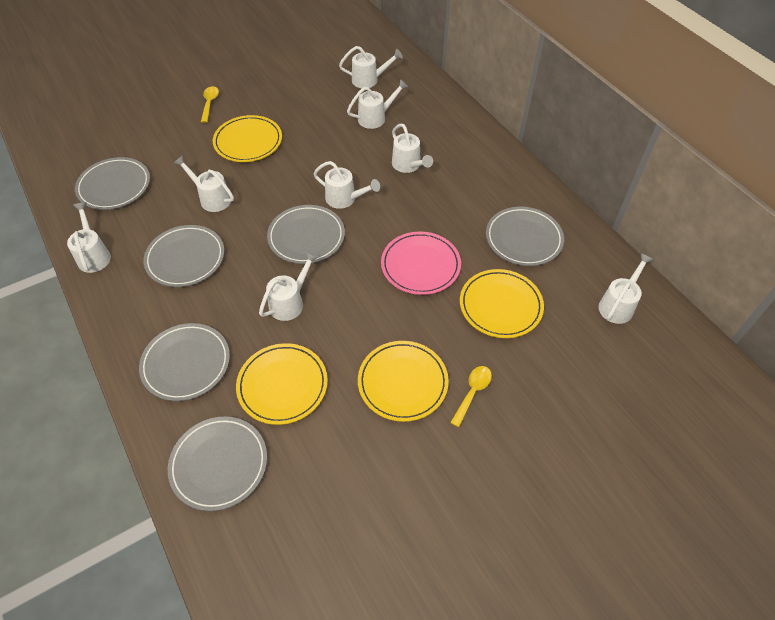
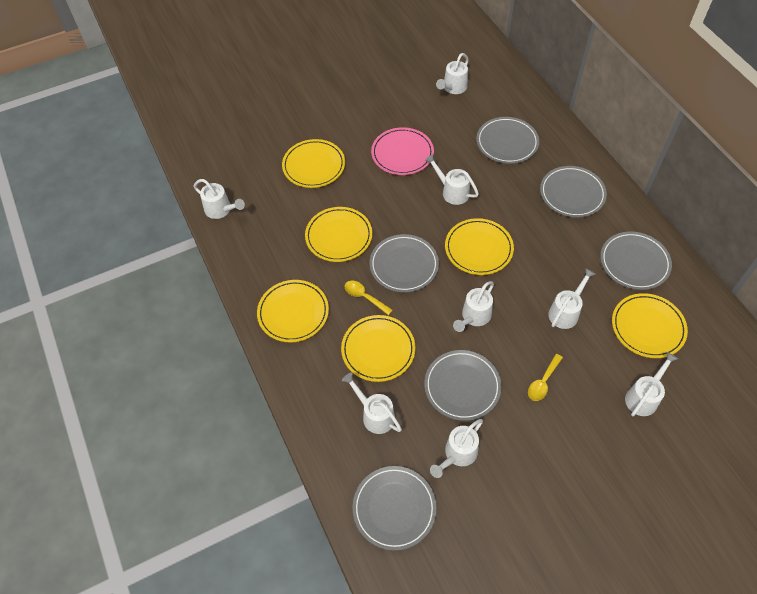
yellow plate: [213,115,282,162] [236,343,328,425] [358,341,449,422] [460,269,544,338] = 4 -> [257,280,329,342] [282,139,345,188] [305,207,372,262] [341,315,416,382] [445,218,514,275] [612,293,688,358] = 6

